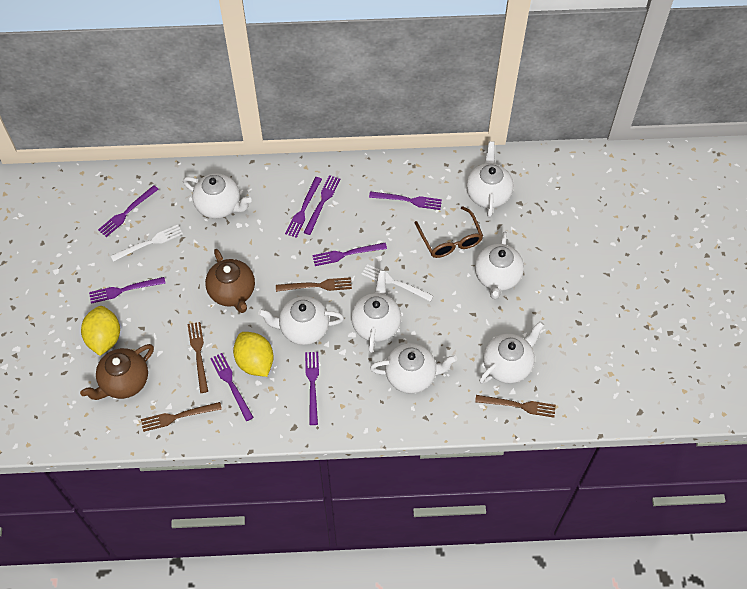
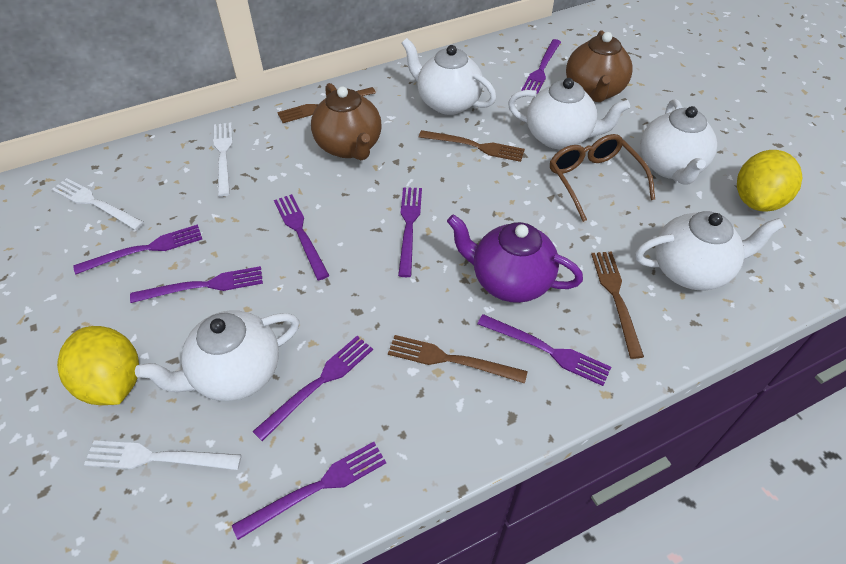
purple teapot: none = 0 -> [447,214,583,303] = 1
white fork: [111,225,183,262] [361,264,434,302] = 2 -> [52,178,144,230] [84,440,242,470] [214,123,233,197] = 3
white teapot: [183,173,252,219] [258,296,344,345] [351,270,401,353] [370,343,457,394] [466,141,513,217] [475,232,524,299] [479,321,544,384] = 7 -> [135,310,299,401] [402,38,496,115] [508,78,630,149] [635,211,784,290] [640,99,717,185] = 5

